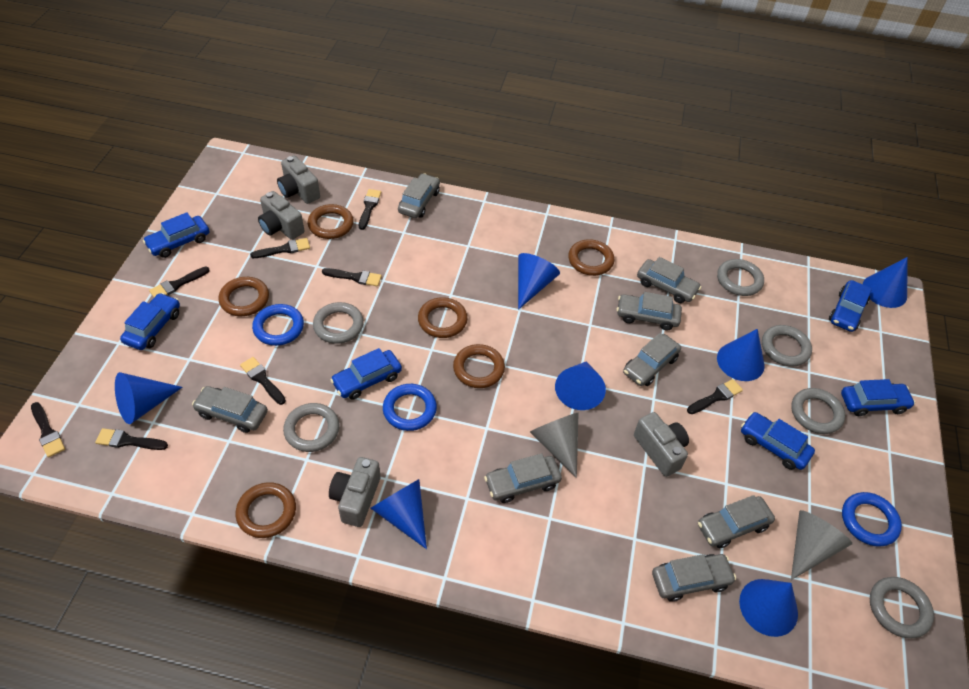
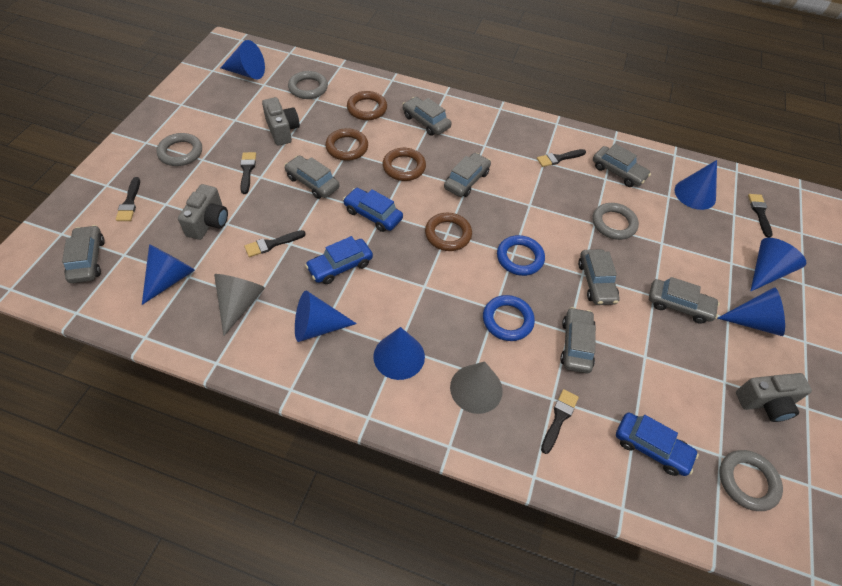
black brush: [31,402,65,458] [95,428,168,450] [149,267,210,297] [240,357,286,405] [250,238,310,258] [322,268,382,286] [359,189,381,230] [687,379,743,414] = 8 -> [116,177,140,221] [240,152,256,194] [244,230,306,257] [537,149,586,167] [541,389,579,454] [748,194,772,238] = 6
blue car: [120,293,180,350] [143,212,210,258] [330,348,402,400] [741,412,815,470] [829,280,872,332] [841,379,915,416] = 6 -> [305,236,373,284] [343,188,403,232] [616,413,699,476] = 3
blue ring: [252,304,304,346] [383,384,437,431] [842,492,902,547] = 3 -> [483,295,535,341] [497,235,545,276] = 2
brown ring: [218,277,269,316] [236,482,296,538] [308,204,354,239] [418,297,468,338] [453,344,505,388] [568,239,614,276] = 6 -> [325,128,368,161] [347,91,387,120] [382,148,426,181] [425,213,472,251] = 4
grey camera: [258,191,304,240] [277,156,320,204] [329,457,381,527] [634,412,689,477] = 4 -> [178,184,228,240] [262,97,300,146] [736,373,812,422] = 3
grey ring: [283,403,339,452] [313,302,364,344] [717,259,764,296] [762,325,812,367] [791,388,845,434] [870,577,934,638] = 6 -> [157,133,202,166] [288,71,328,99] [593,203,639,240] [719,450,783,511] = 4

